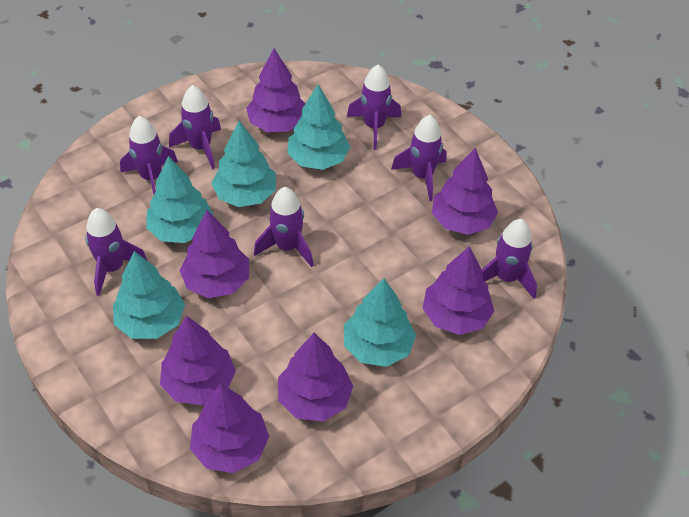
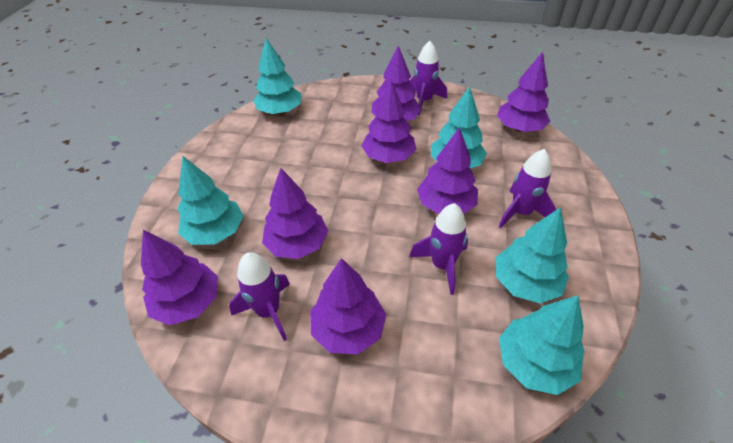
purple rocket: [85,208,148,296] [120,116,178,195] [169,85,221,169] [254,187,313,267] [347,65,401,150] [391,115,446,201] [482,219,537,299] = 7 -> [229,252,290,341] [409,41,447,115] [409,203,468,295] [498,149,556,228] = 4

